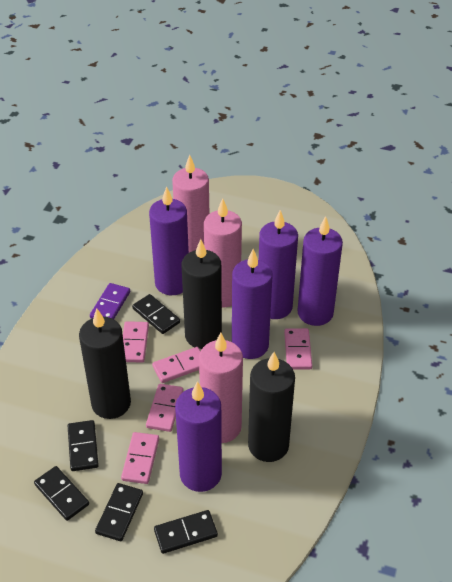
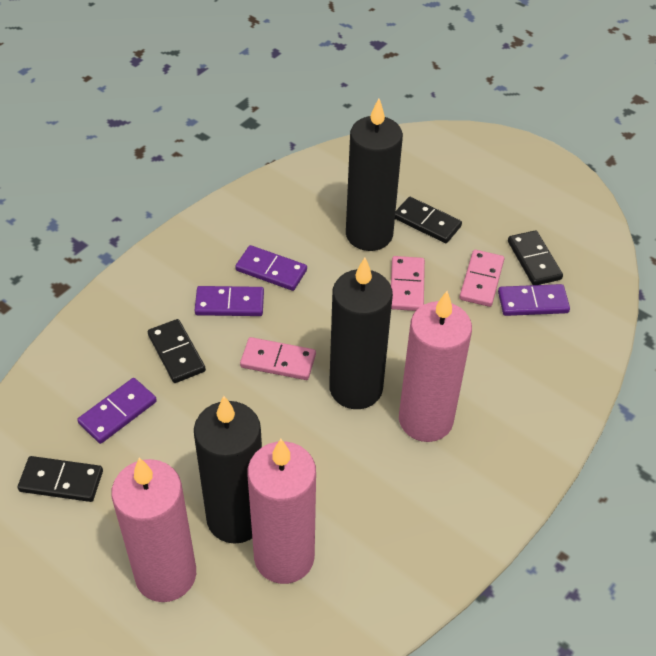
black domino: [34,466,89,521] [68,420,99,471] [95,483,143,541] [132,294,180,334] [154,510,218,554] = 5 -> [18,456,103,502] [148,319,206,383] [395,197,462,243] [508,230,563,285] = 4
pink domino: [121,432,159,484] [123,321,149,363] [146,384,183,432] [152,347,200,383] [284,328,312,370] = 5 -> [240,337,316,380] [391,256,425,311] [460,250,504,307] = 3
purple candle: [149,186,189,295] [175,381,222,492] [232,249,273,359] [259,210,298,319] [297,216,343,326] = 5 -> none = 0
purple domino: [90,283,130,319] = 1 -> [77,378,157,444] [195,286,264,316] [235,245,307,291] [498,284,570,316] = 4

